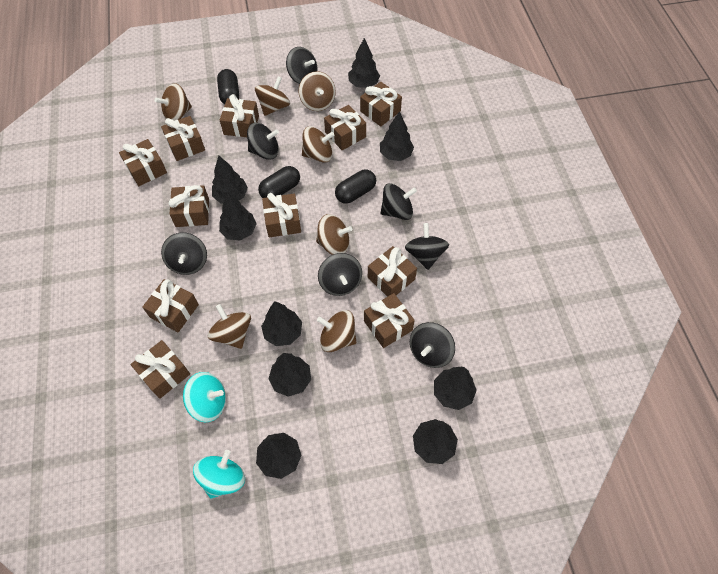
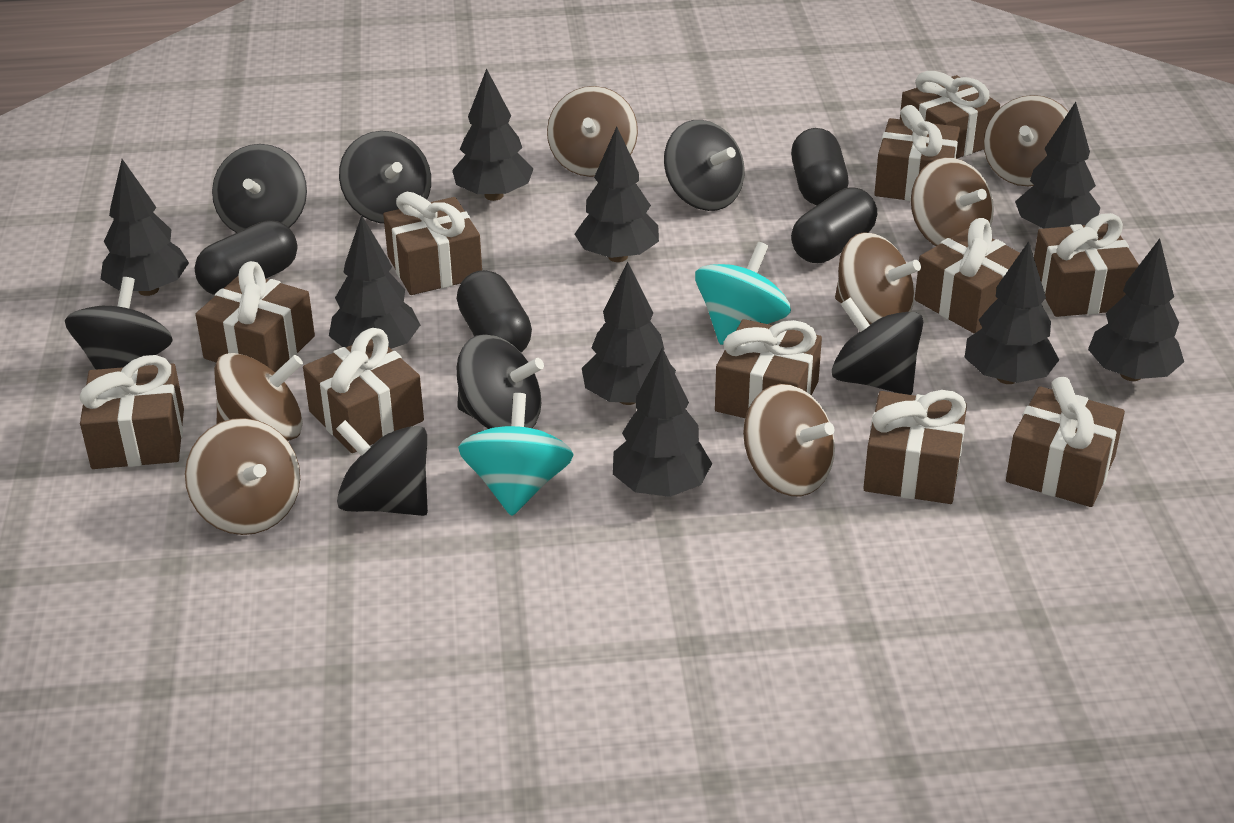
black capsule: [217,69,239,104] [258,166,300,198] [335,170,376,204] = 3 -> [195,220,297,295] [457,270,532,352] [791,128,848,205] [791,187,877,263] = 4

